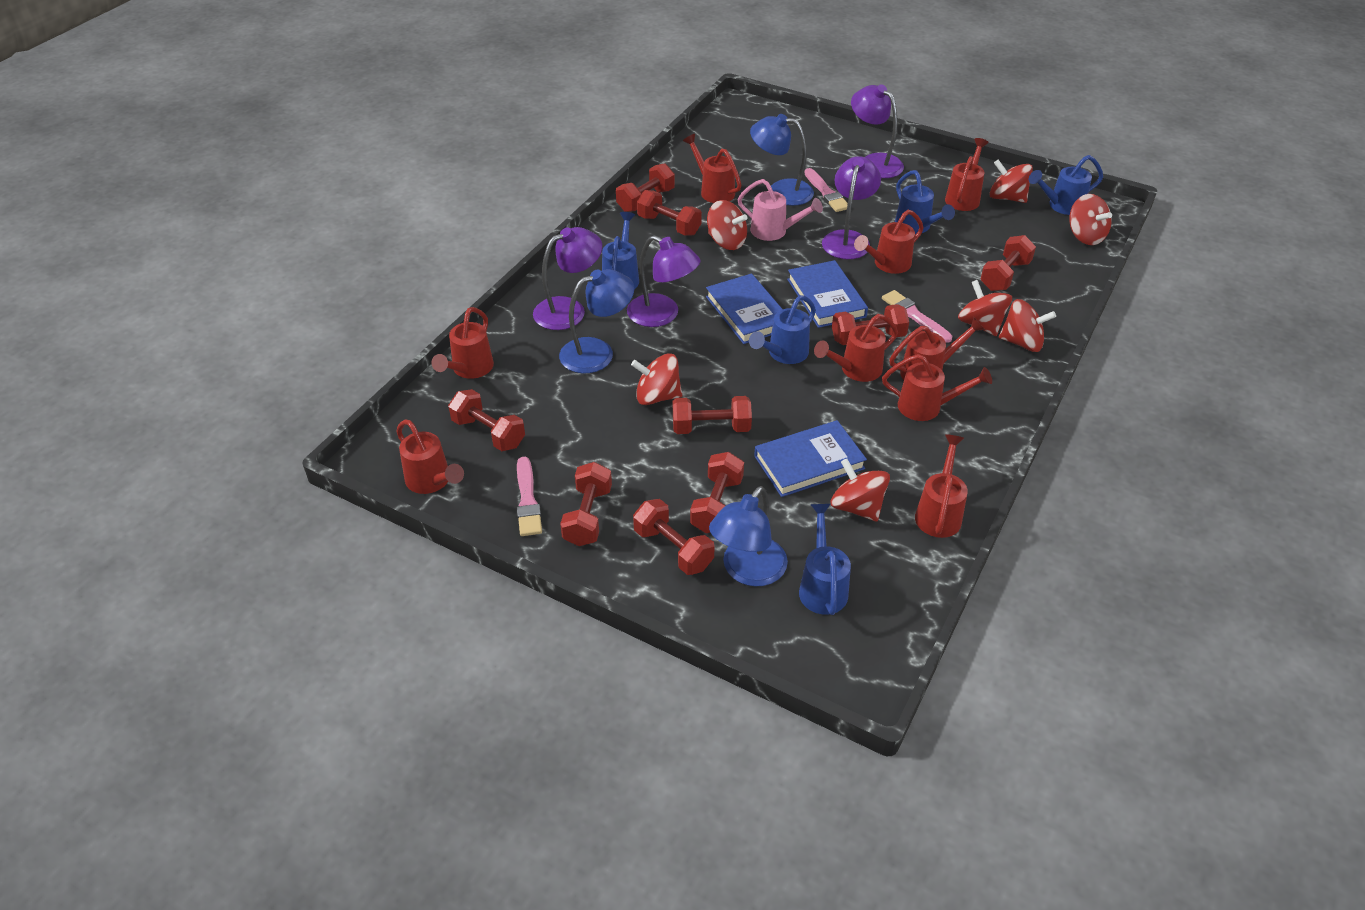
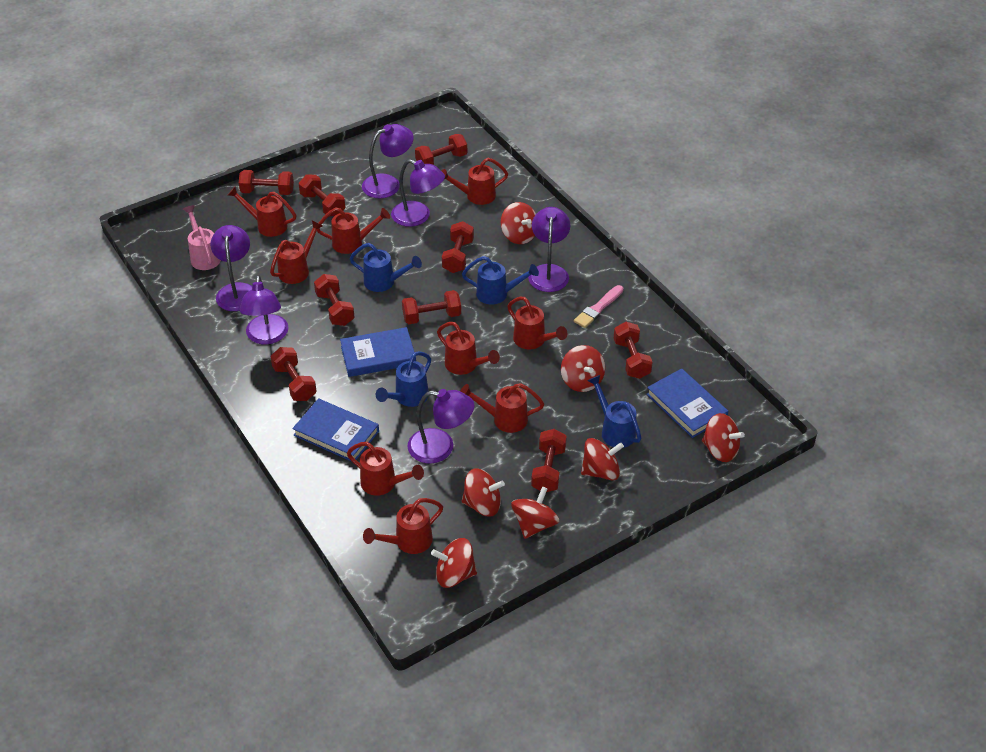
blue lamp: [559,269,634,373] [709,486,788,587] [750,114,814,206] = 3 -> none = 0
blue watering can: [602,212,639,289] [749,295,816,364] [799,504,851,615] [895,170,955,234] [1029,155,1103,215] = 5 -> [349,243,422,292] [376,351,431,407] [462,256,539,305] [587,375,641,448] = 4
pink brush: [517,457,542,536] [805,168,848,212] [882,290,952,342] = 3 -> [574,285,624,328] = 1
purple lamp: [533,227,602,330] [627,235,700,327] [822,156,881,259] [851,84,904,178] = 4 -> [210,225,252,311] [240,275,289,344] [362,124,414,198] [391,159,445,227] [408,389,474,464] [528,207,570,292] = 6

